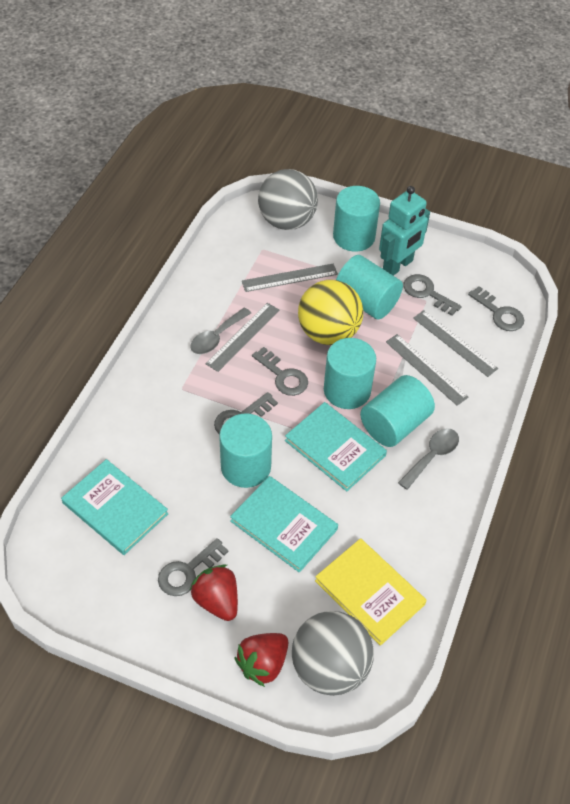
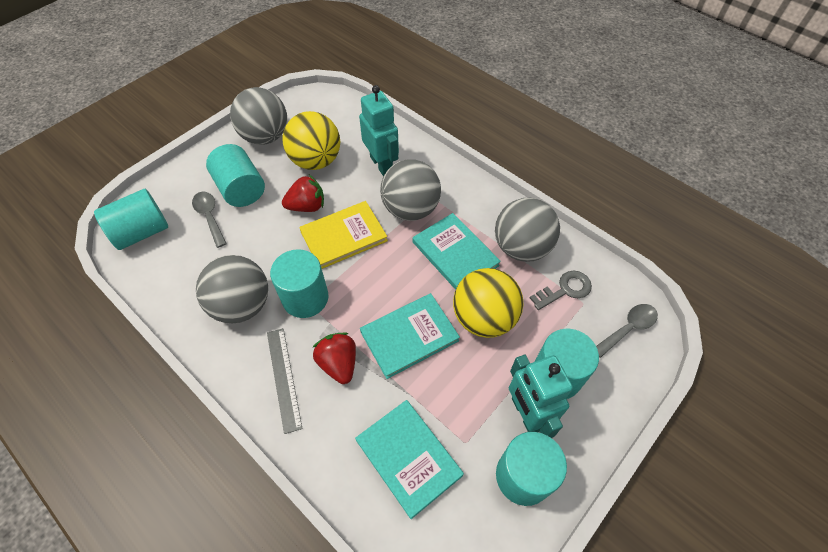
grey ball: [258,169,318,230] [292,611,374,696] = 2 -> [196,255,268,323] [230,87,287,145] [380,159,441,221] [495,198,560,262] = 4
grey key: [158,538,228,596] [214,392,278,434] [252,347,308,396] [403,274,462,316] [468,286,524,331] = 5 -> [530,271,592,310] = 1
grey ruler: [206,303,279,372] [242,264,338,292] [386,334,469,406] [413,310,498,377] = 4 -> [267,328,303,434] = 1
turquoise robot: [379,186,430,276] = 1 -> [359,85,399,176] [509,355,573,438] = 2
yellow ball: [298,280,363,345] = 1 -> [283,111,340,170] [453,268,523,338] = 2

